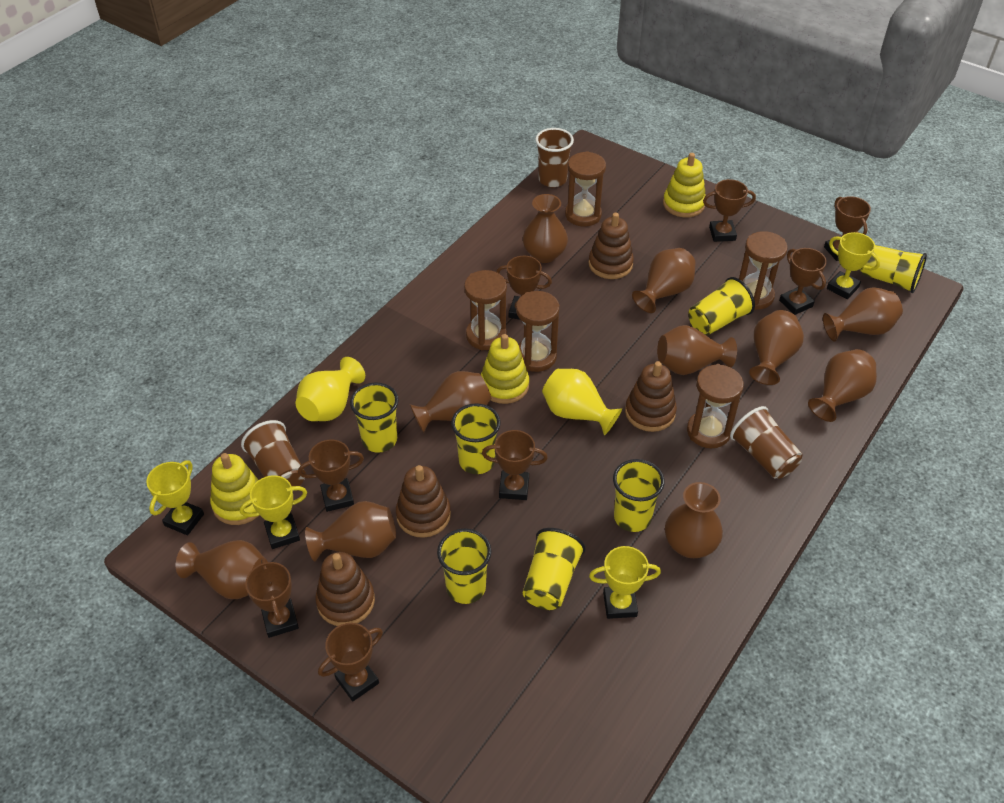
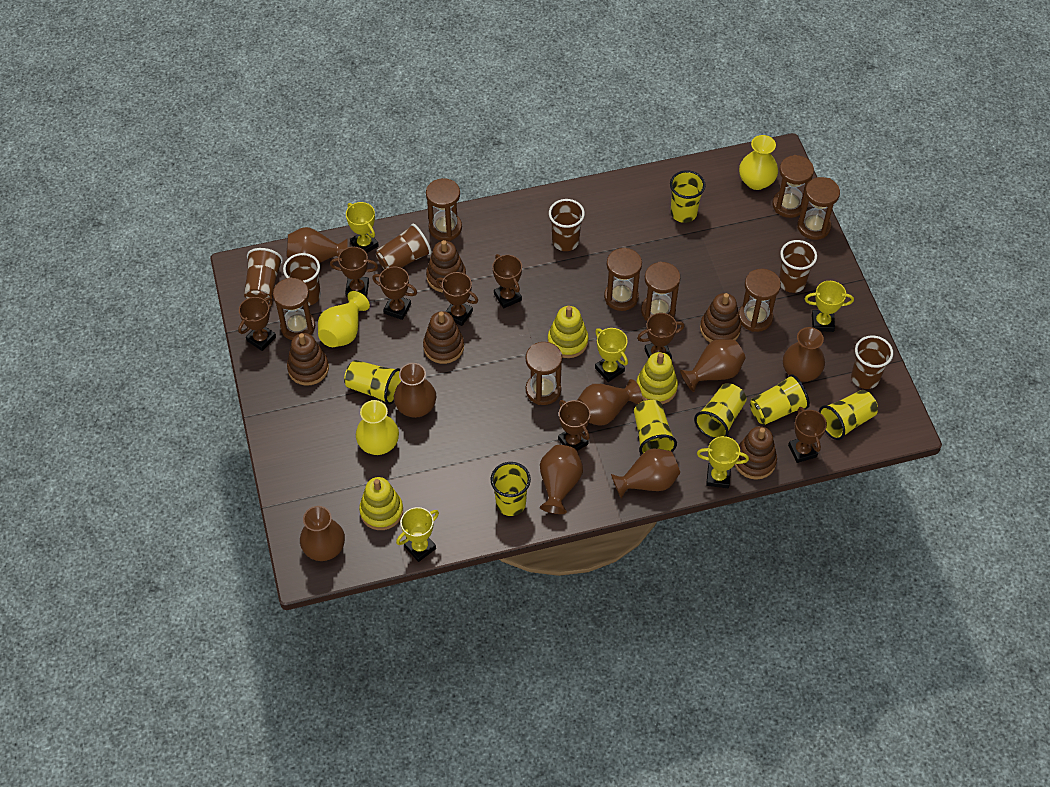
brown cup: [241,420,306,486] [535,128,574,187] [730,406,802,479] = 3 -> [244,248,283,303] [283,253,321,306] [376,224,431,270] [549,199,585,251] [779,240,817,293] [851,335,893,389] = 6
brown hourglass: [464,270,507,350] [516,291,560,372] [565,151,606,226] [687,364,744,448] [739,231,788,310] = 5 -> [273,277,315,340] [426,178,462,241] [526,342,562,405] [604,247,642,311] [641,262,680,321] [739,269,781,332] [773,155,814,218] [797,177,840,240] = 8
brown stacking toy: [315,552,375,626] [396,465,451,538] [588,213,634,279] [625,361,677,432] = 4 -> [287,333,329,386] [423,311,464,364] [426,240,466,293] [700,293,741,342] [735,426,777,480] = 5
brown vase: [176,540,268,599] [305,501,396,561] [410,371,491,433] [523,194,568,263] [632,248,696,313] [657,325,737,375] [665,482,723,558] [749,310,804,385] [808,349,877,422] [823,287,903,342] = 10 -> [286,227,348,263] [300,506,345,561] [394,363,436,418] [540,445,583,514] [577,379,642,426] [611,448,680,499] [680,339,746,392] [783,327,825,382] = 8
yellow trophy: [146,460,204,535] [240,475,307,549] [589,546,661,619] [827,232,880,299] = 4 -> [346,202,379,253] [396,507,439,562] [595,328,628,382] [697,436,749,488] [805,281,854,332] = 5
yellow vase: [296,357,365,421] [542,369,622,435] = 2 -> [318,291,370,347] [356,400,399,455] [739,135,778,190] = 3

